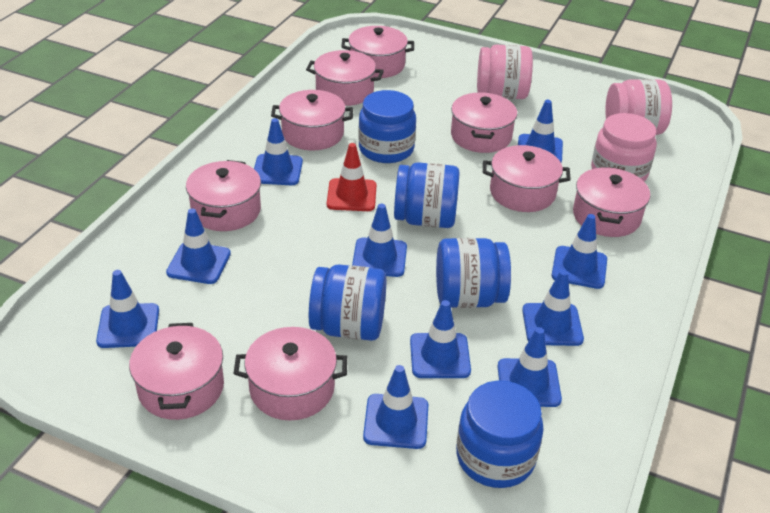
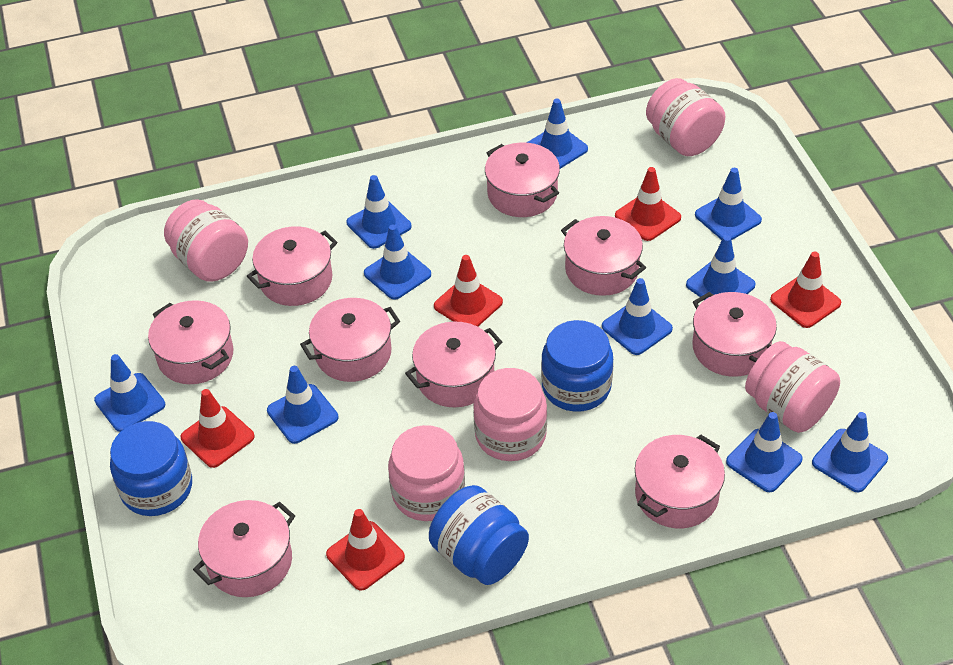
blue jar: [309,264,386,341] [358,90,416,163] [394,162,460,228] [436,238,511,308] [456,381,544,488] = 5 -> [110,421,192,516] [429,485,529,585] [541,320,613,412] = 3
pink jar: [477,45,533,99] [591,113,657,182] [605,79,672,135] = 3 -> [164,199,248,282] [388,425,465,521] [473,368,547,461] [646,78,725,156] [745,341,840,433] = 5
red traffic cone: [327,143,377,211] = 1 -> [181,389,255,468] [326,509,405,591] [434,255,503,327] [615,167,681,241] [770,251,841,328] = 5

